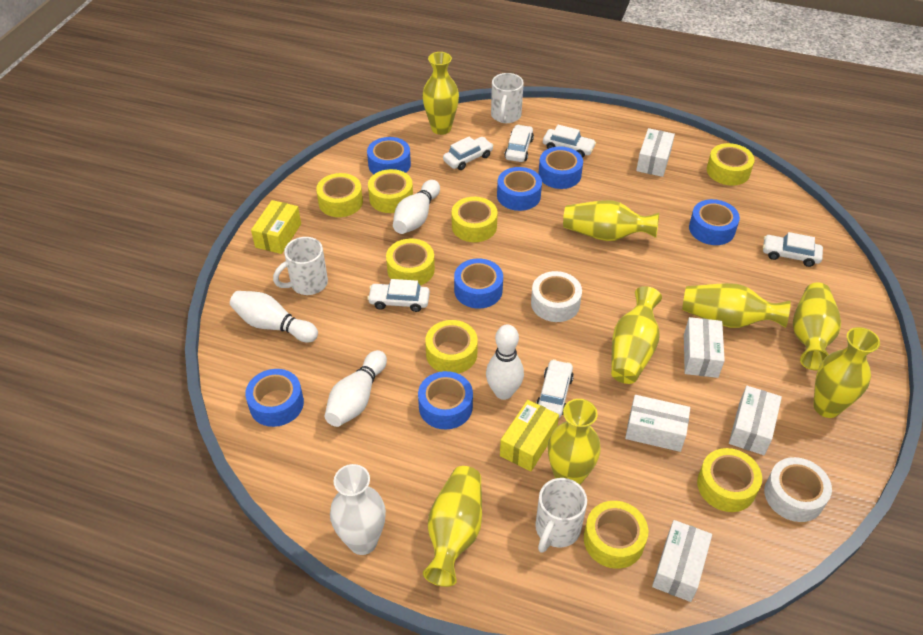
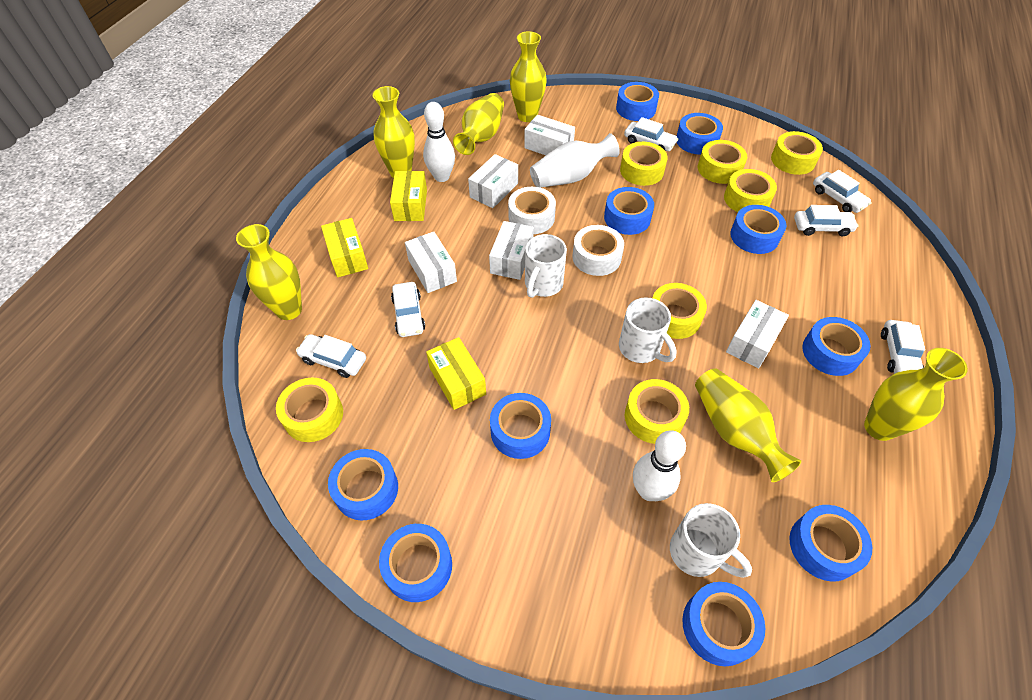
blue tape: [245,369,304,427] [367,137,411,174] [418,371,473,429] [454,258,503,308] [497,167,542,211] [539,147,583,189] [689,199,740,245] = 7 -> [328,449,398,521] [379,524,452,602] [490,393,551,459] [604,187,654,235] [616,82,659,121] [677,113,723,155] [682,582,765,667] [730,205,786,254] [789,505,872,581] [802,317,870,376] = 10
white bowling pin: [230,291,318,343] [325,350,387,427] [393,180,440,234] [486,324,524,400] = 4 -> [423,102,455,182] [633,430,686,501] = 2
yellow box: [251,200,301,254] [500,400,559,471] = 2 -> [321,218,368,277] [390,171,427,221] [426,337,486,410] = 3
yellow tape: [316,173,363,217] [368,169,413,213] [386,239,435,286] [425,320,478,374] [452,197,498,242] [584,501,648,569] [697,448,762,512] [707,143,755,186] = 8 -> [276,378,343,442] [620,142,668,186] [625,379,689,444] [653,283,707,339] [698,140,747,184] [724,169,777,212] [771,131,823,175] = 7
yellow vase: [422,52,459,135] [423,466,482,587] [548,399,601,485] [563,200,659,241] [611,286,662,384] [682,283,791,328] [793,283,841,370] [813,327,880,418] = 8 -> [236,224,302,320] [373,86,415,178] [453,93,504,155] [510,31,547,122] [695,368,801,482] [864,348,968,441] = 6

